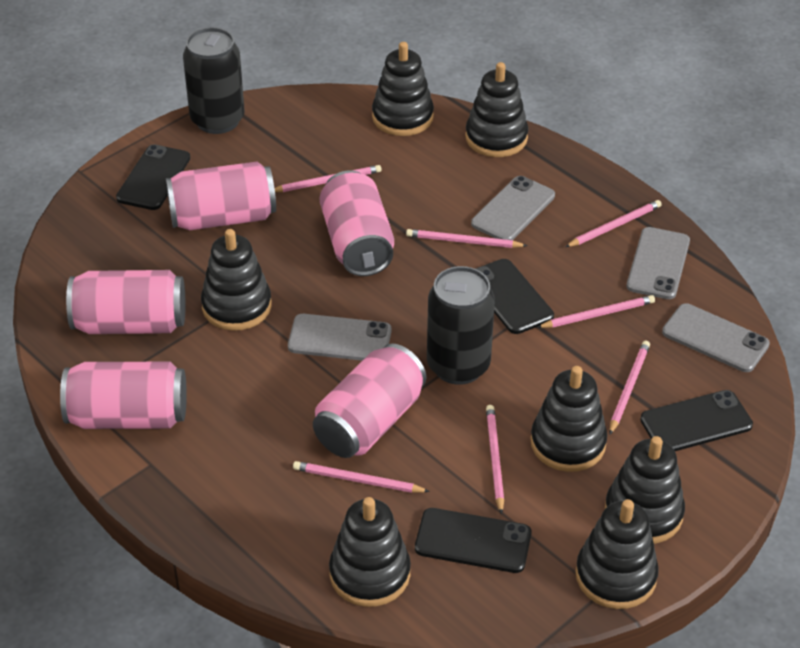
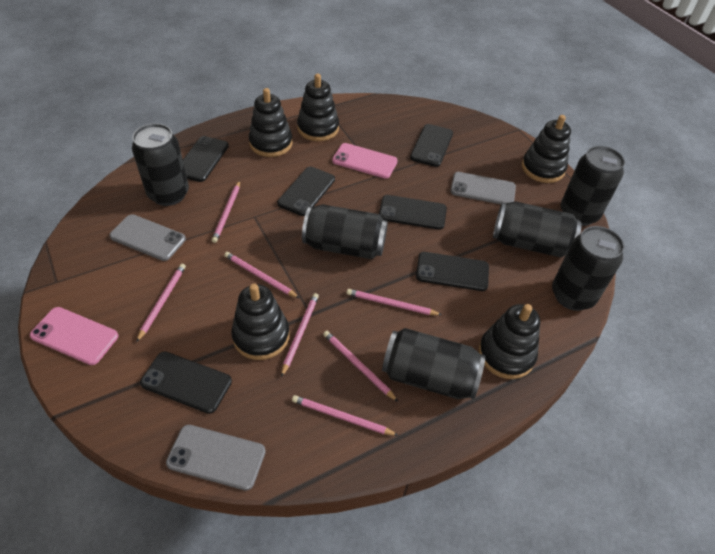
black can: [183,27,245,134] [427,266,495,385] = 2 -> [132,123,189,206] [302,204,388,259] [382,328,485,399] [493,201,582,257] [552,226,625,311] [561,146,625,226] = 6
black phone: [116,144,190,210] [415,508,532,573] [476,259,554,334] [640,390,753,451] = 4 -> [140,351,232,414] [183,136,229,182] [277,167,335,216] [379,195,447,230] [410,124,453,167] [416,252,489,291] = 6
black stacking toy: [201,229,272,331] [329,497,411,607] [372,42,434,136] [465,62,528,157] [530,366,607,472] [575,499,659,609] [605,436,685,544] = 7 -> [231,284,290,360] [249,88,293,157] [297,74,339,141] [479,304,540,379] [522,115,571,183] = 5
grey phone: [288,314,391,361] [471,176,555,240] [627,227,690,299] [662,303,770,372] = 4 -> [109,214,186,261] [166,425,266,490] [450,172,516,204] = 3
pink can: [60,362,187,429] [66,270,185,334] [166,162,276,230] [313,343,426,458] [320,170,394,276] = 5 -> none = 0
pink phone: none = 0 -> [30,307,118,365] [332,143,397,179] = 2

